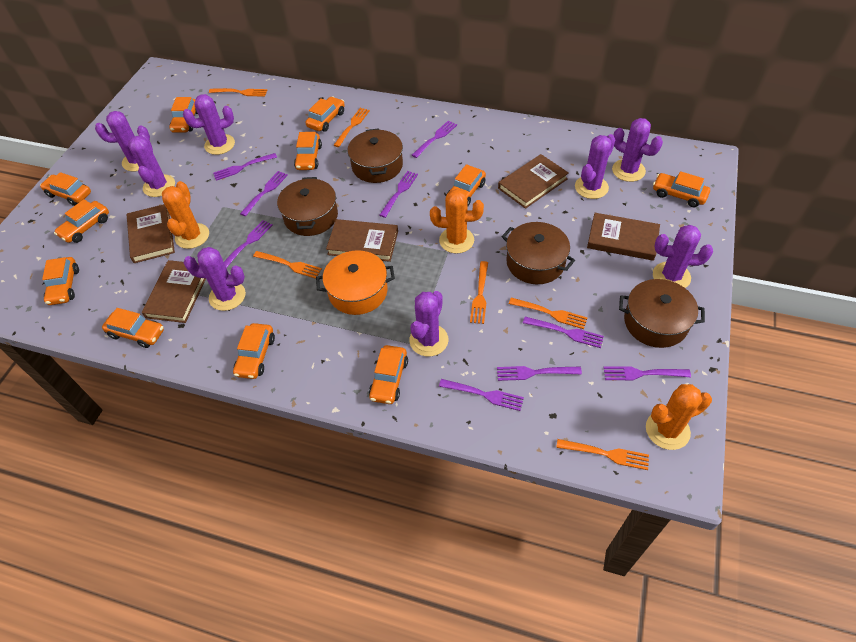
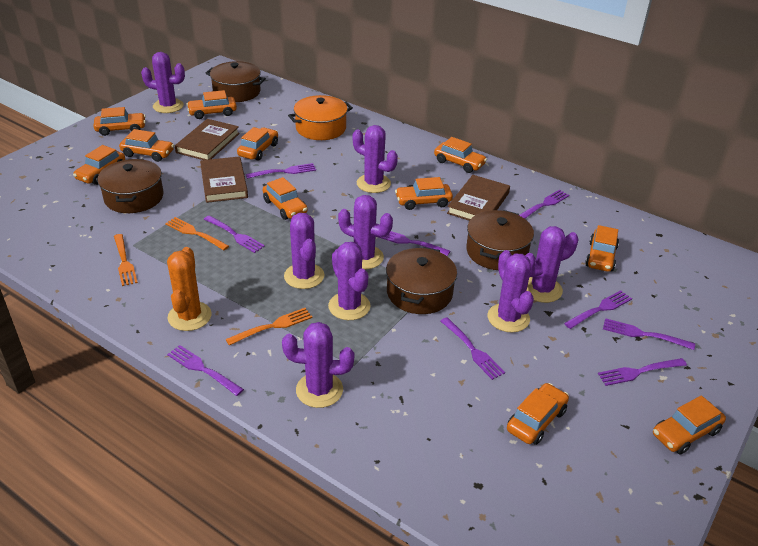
brown book: [127,204,175,263] [142,260,206,323] [326,219,398,262] [498,154,569,209] [587,213,660,261] = 5 -> [175,119,240,160] [200,156,248,203] [447,175,510,221] = 3
orange cactus: [162,181,209,249] [430,189,484,254] [646,384,712,450] = 3 -> [167,247,212,331] = 1
orange fork: [209,88,267,97] [253,251,322,279] [334,108,370,147] [470,261,488,324] [509,298,587,329] [556,439,649,470] = 6 -> [114,234,138,286] [165,217,229,250] [226,308,312,345] = 3

